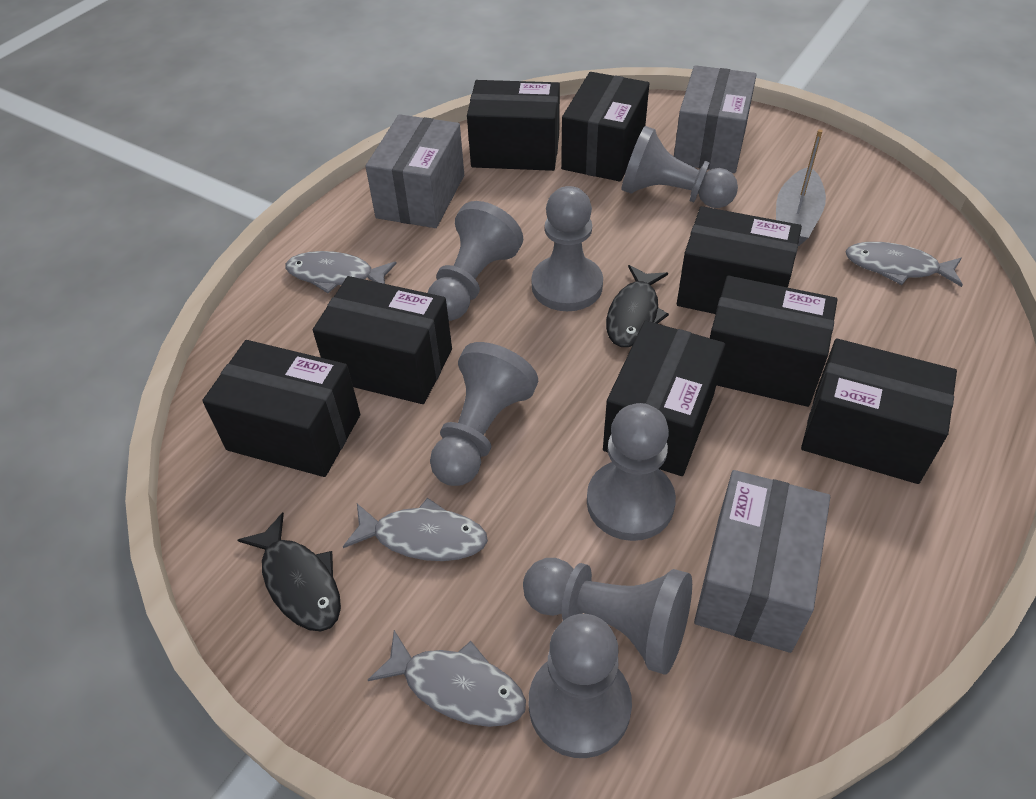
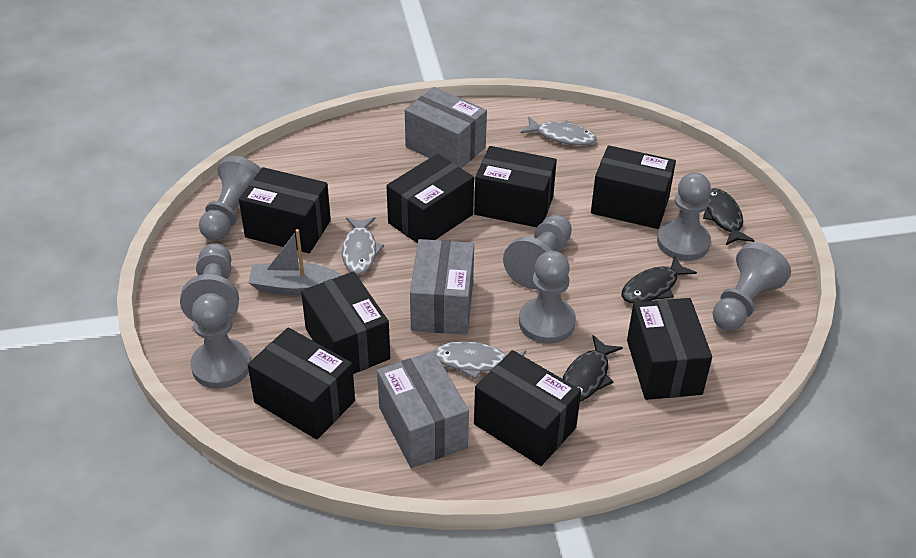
black fish: [238,512,341,631] [606,265,669,347] = 2 -> [562,335,623,402] [622,255,697,303] [703,188,755,245] = 3
grey fish: [285,251,397,293] [343,498,488,561] [368,630,526,727] [845,242,963,287] = 4 -> [342,217,384,274] [435,341,526,380] [520,117,597,146] = 3

